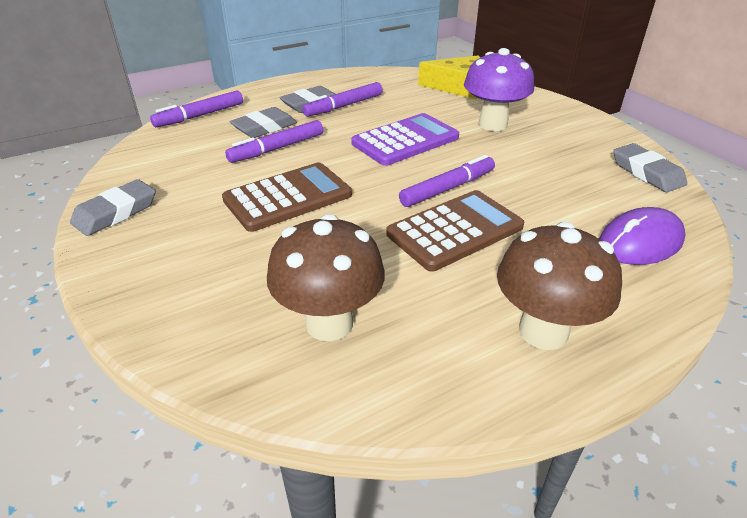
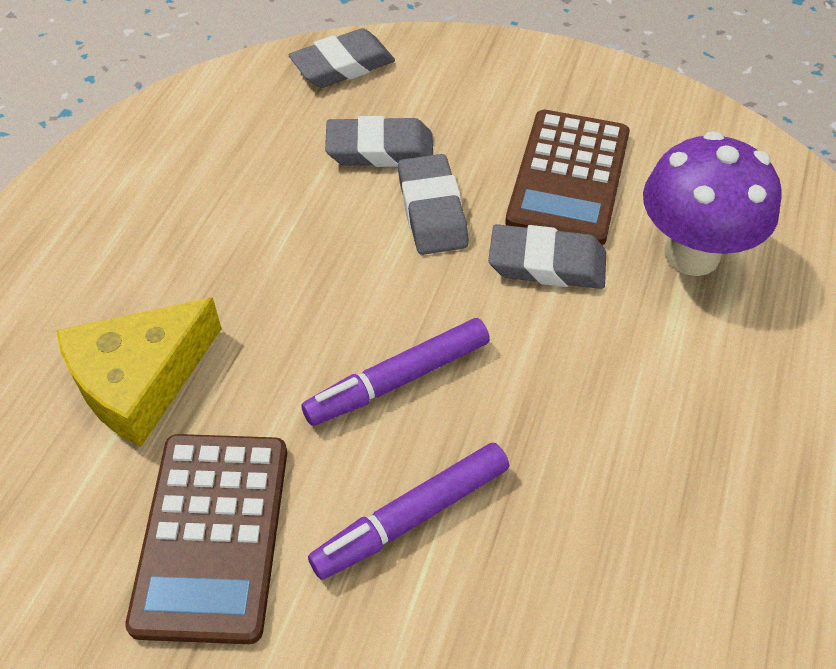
brown mushroom: [267,214,385,341] [497,222,622,350] = 2 -> none = 0
purple calculator: [351,113,459,166] = 1 -> none = 0
purple marker: [150,90,243,127] [225,120,323,163] [302,82,383,117] [399,155,495,207] = 4 -> [301,318,490,426] [308,443,509,580] = 2
purple mouse: [599,207,685,265] = 1 -> none = 0

